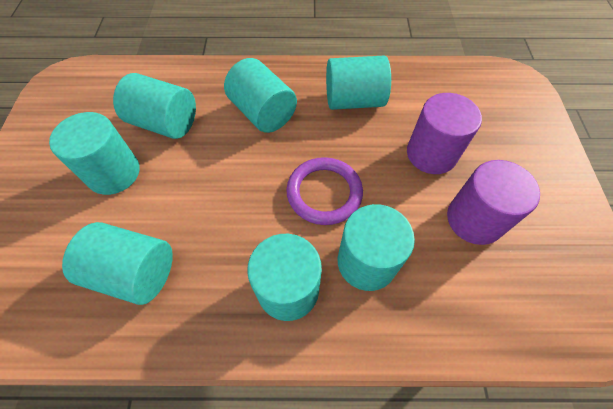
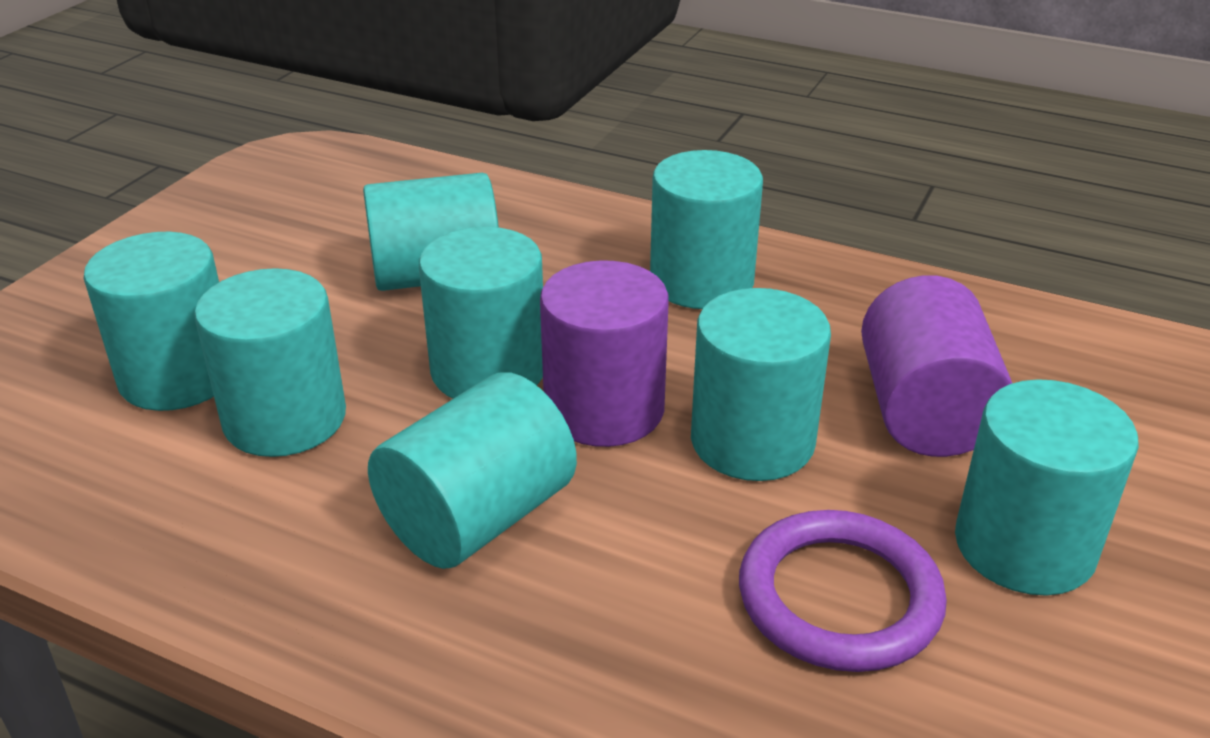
turquoise cylinder: [49,112,140,195] [62,222,173,305] [113,73,196,139] [224,58,297,133] [247,234,322,321] [326,56,391,110] [338,204,415,291] = 7 -> [83,232,219,411] [194,268,346,457] [363,173,499,291] [368,372,577,569] [419,227,543,399] [650,150,763,309] [691,288,831,481] [955,379,1139,596] = 8

